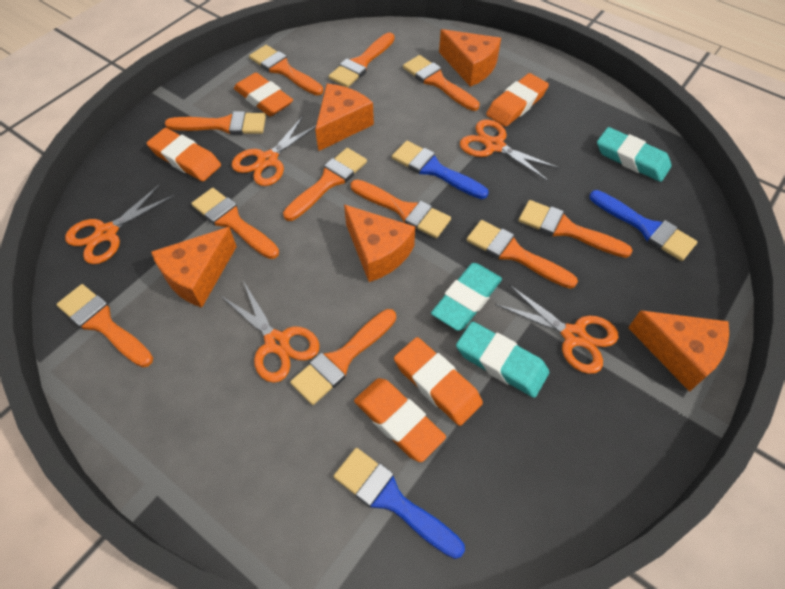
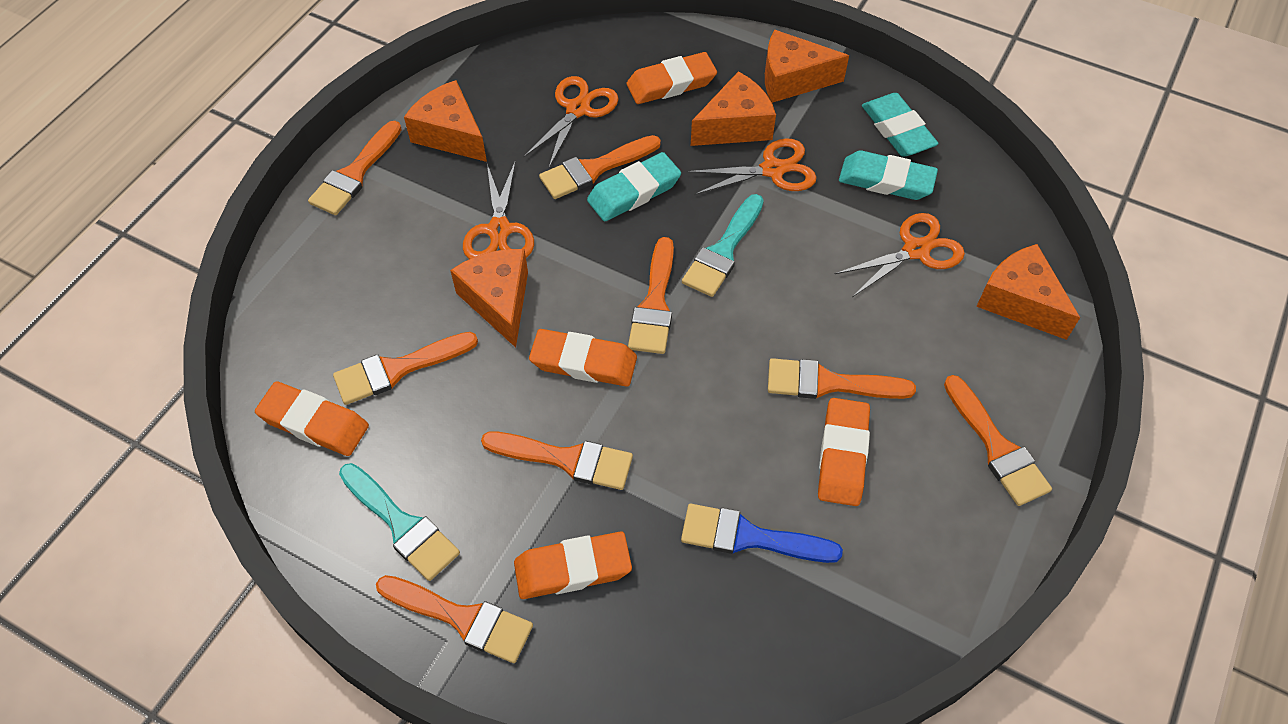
blue brush: [334,448,465,559] [392,141,489,199] [589,190,697,261] = 3 -> [681,504,843,563] = 1
orange brush: [56,284,153,367] [165,111,266,135] [191,188,279,259] [249,45,323,95] [283,148,367,221] [290,309,396,405] [329,33,395,88] [351,179,451,238] [403,55,480,111] [467,220,578,289] [519,200,633,258] = 11 -> [308,121,402,215] [333,332,478,405] [376,575,533,663] [481,431,633,490] [539,135,661,199] [628,237,674,354] [768,358,916,399] [944,375,1052,506] = 8
orange scissors: [65,184,174,264] [220,281,320,383] [232,116,316,186] [460,120,560,182] [495,285,619,374] = 5 -> [463,160,534,259] [524,76,619,167] [687,139,817,195] [835,213,965,297] = 4
turquoise brush: none = 0 -> [339,463,460,581] [682,194,764,297] = 2

